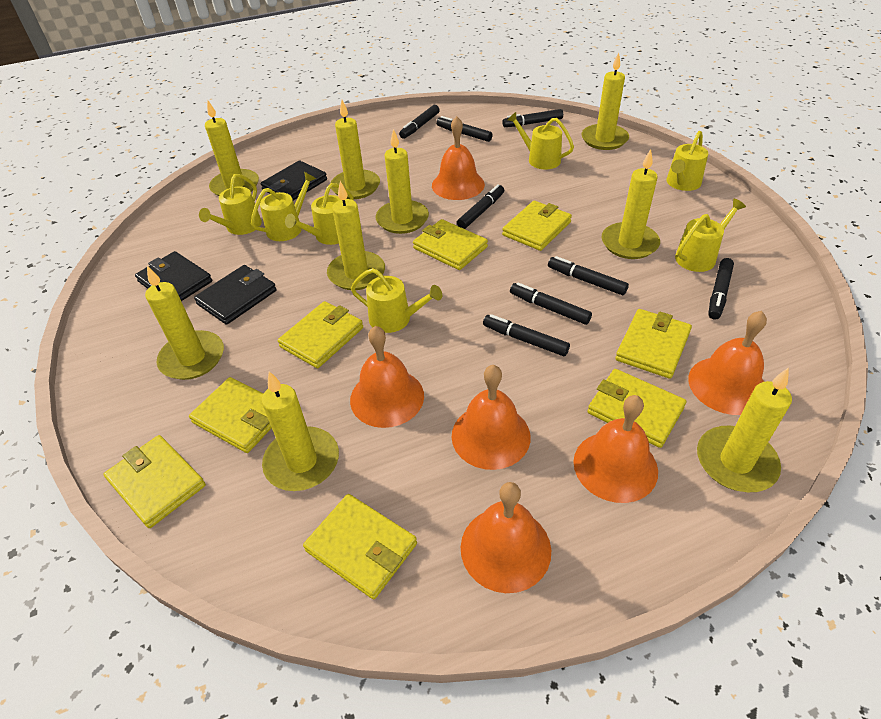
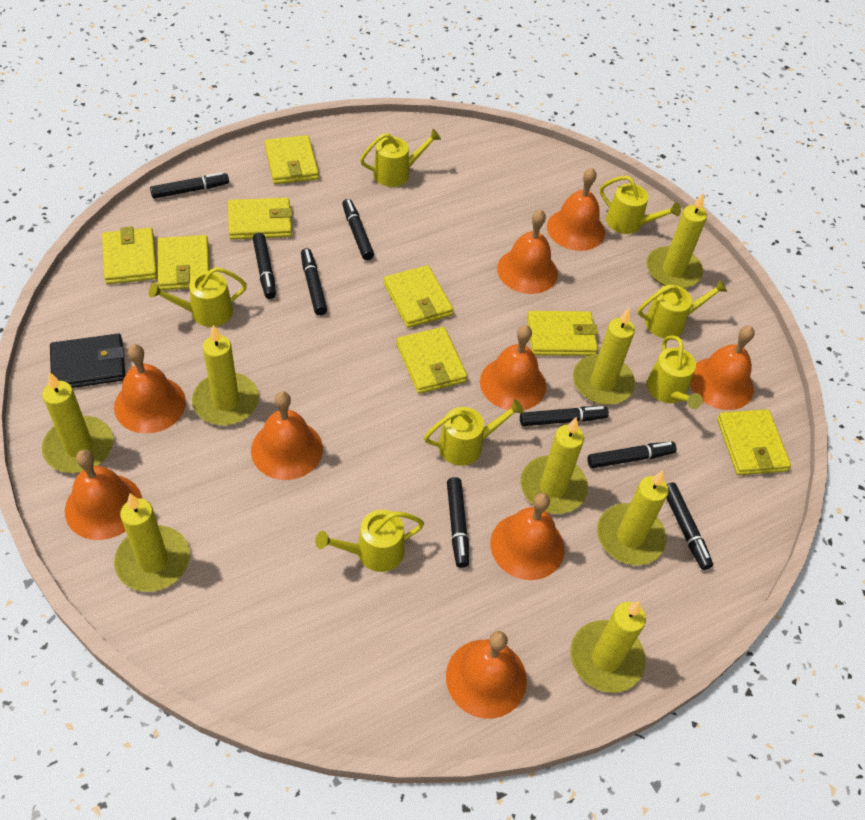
black wallet: [135,251,212,301] [194,265,277,325] [261,161,327,201] = 3 -> [50,334,125,388] = 1
orange bell: [350,326,424,428] [432,116,485,200] [452,365,530,470] [461,482,551,593] [573,395,658,503] [688,311,767,415] = 6 -> [65,449,142,540] [114,344,186,434] [251,391,323,480] [446,631,527,719] [480,325,546,410] [490,493,564,580] [497,209,558,294] [547,168,605,251] [690,326,755,410] = 9
yellow candle: [145,266,224,380] [205,99,259,196] [262,371,339,491] [327,181,385,290] [331,100,380,199] [376,129,429,234] [582,53,629,150] [602,149,660,259] [697,368,792,492] = 9 -> [42,372,113,473] [114,493,190,592] [192,325,259,425] [521,417,588,514] [570,601,646,693] [573,308,635,405] [597,470,669,565] [646,192,707,288] = 8

